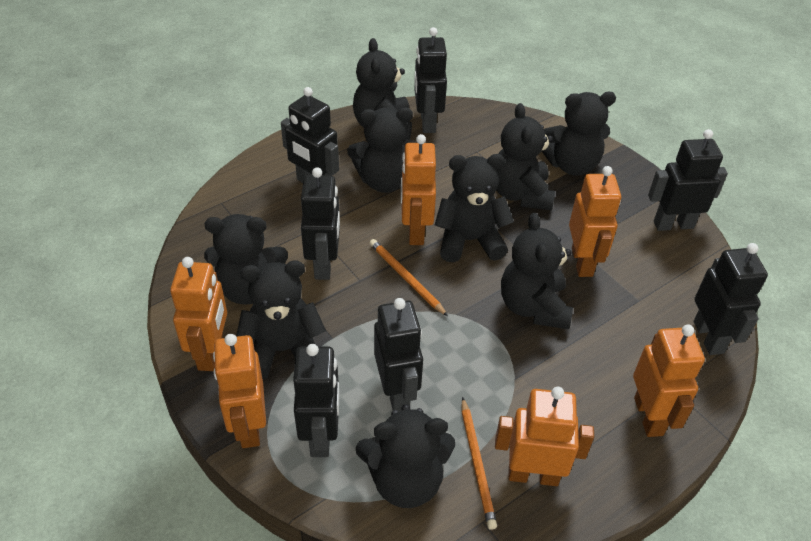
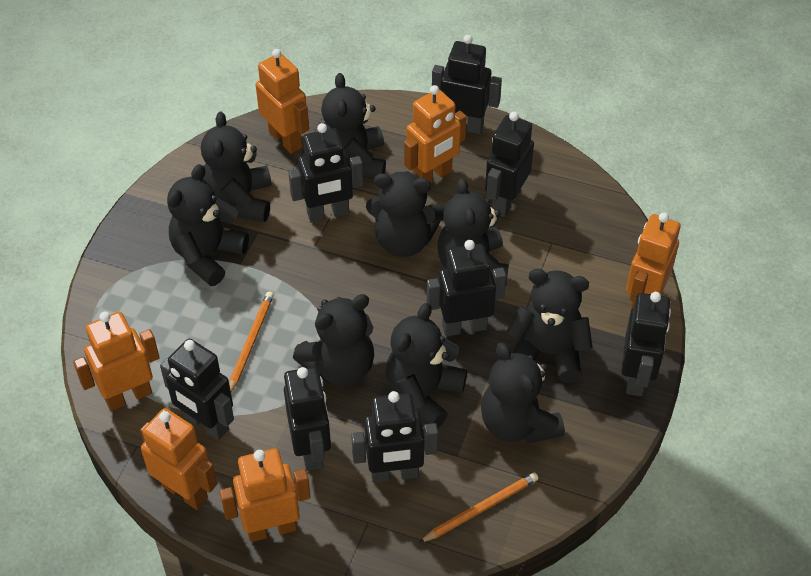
black robot: [281,87,339,183] [293,344,340,457] [301,167,340,280] [374,298,423,412] [414,27,447,133] [648,129,728,231] [693,243,768,355] = 7 -> [160,339,234,440] [284,367,331,471] [288,123,363,223] [351,391,438,483] [427,240,506,336] [432,35,502,134] [485,112,534,217] [621,292,671,396] = 8

